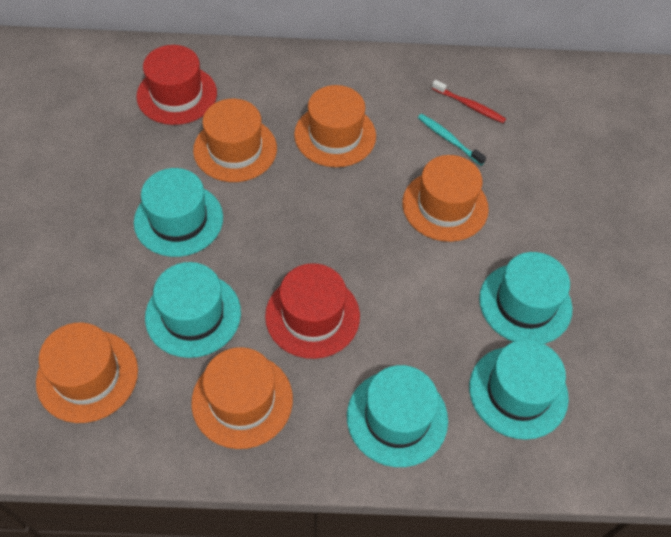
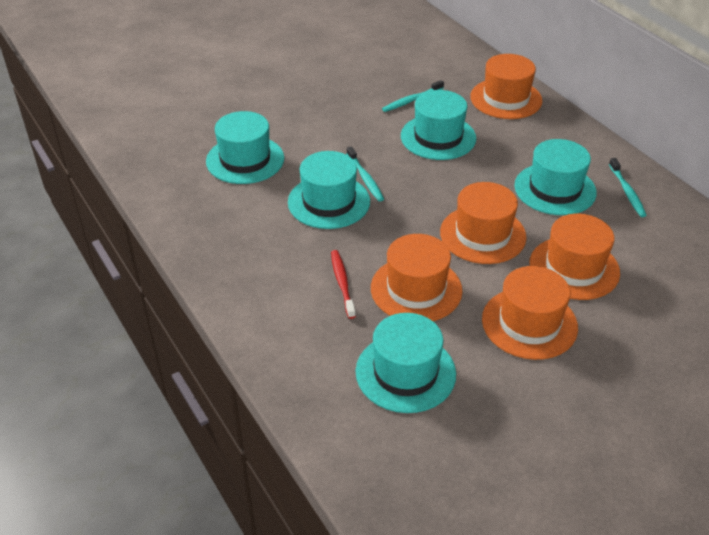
red hat: [136,45,217,125] [265,263,360,359] = 2 -> none = 0
turquoise toothbrush: [418,114,486,165] = 1 -> [347,146,384,201] [382,80,444,112] [609,158,647,217] = 3

